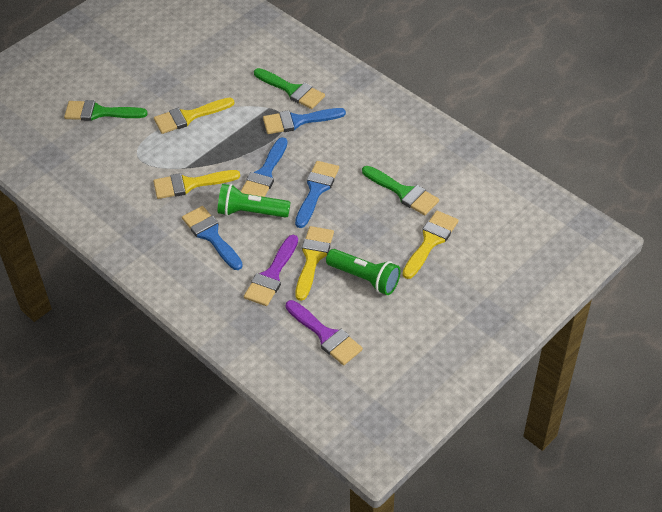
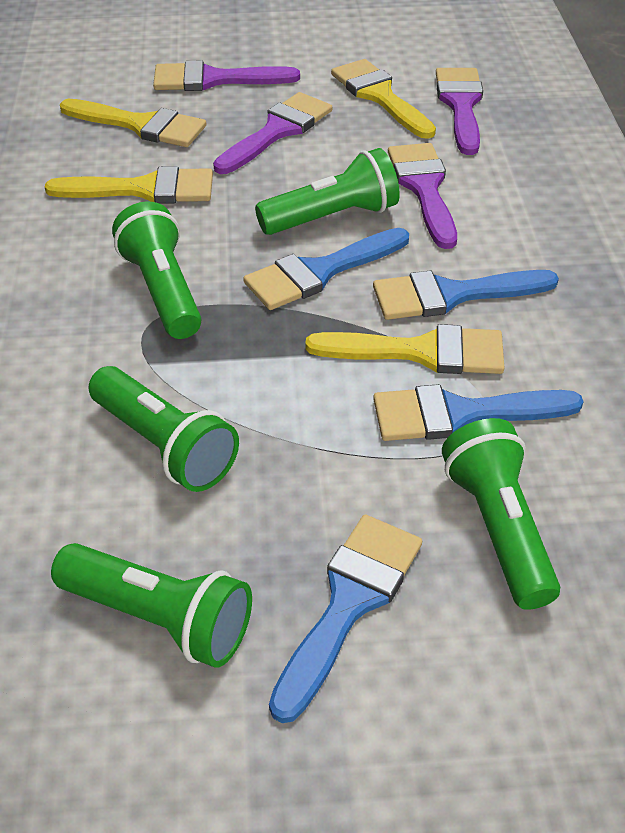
green brush: [64,100,148,121] [254,68,325,109] [362,166,439,215] = 3 -> none = 0
green flashlight: [218,184,290,218] [326,249,400,295] = 2 -> [51,543,252,668] [89,366,239,492] [112,201,202,339] [255,148,400,235] [442,418,560,610] = 5
purple brush: [244,235,298,306] [286,300,363,365] = 2 -> [153,60,300,91] [213,92,332,174] [388,143,457,249] [436,68,483,155] = 4

